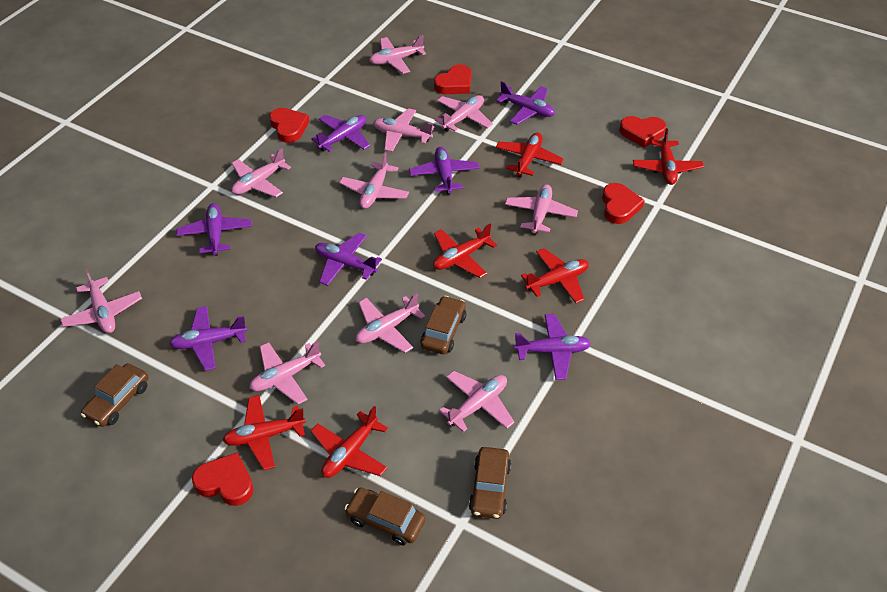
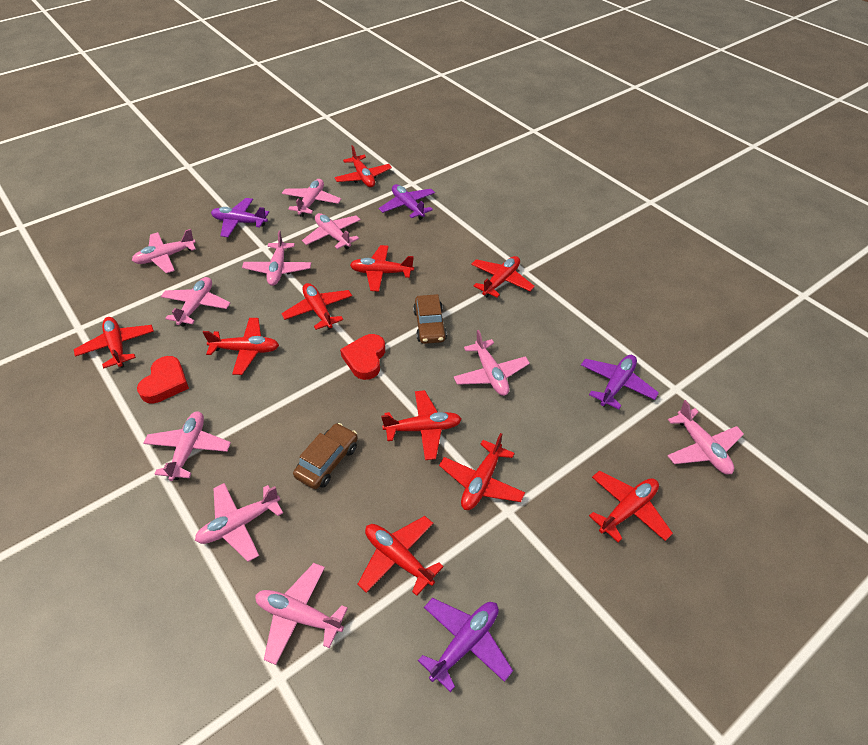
brown car: [81,363,148,427] [344,488,426,546] [420,296,466,354] [469,447,511,519] = 4 -> [293,423,358,489] [413,294,447,344] = 2
purple plane: [169,306,247,371] [177,203,252,256] [311,115,370,152] [315,232,382,286] [409,147,479,195] [496,81,555,125] [514,314,591,380] = 7 -> [211,198,269,237] [379,184,435,220] [418,598,513,692] [581,355,659,409] = 4
red heart: [192,453,253,506] [269,108,309,143] [434,64,471,94] [602,183,645,224] [619,116,666,148] = 5 -> [137,356,189,404] [340,334,385,380] = 2
red plane: [222,395,306,470] [311,406,388,478] [433,224,497,278] [496,133,564,177] [521,248,589,303] [633,128,704,185] = 6 -> [74,317,154,369] [203,318,279,375] [281,283,352,330] [334,145,392,187] [350,245,414,292] [357,516,444,596] [381,390,461,460] [439,433,525,510] [471,256,535,298] [589,470,673,543] = 10

